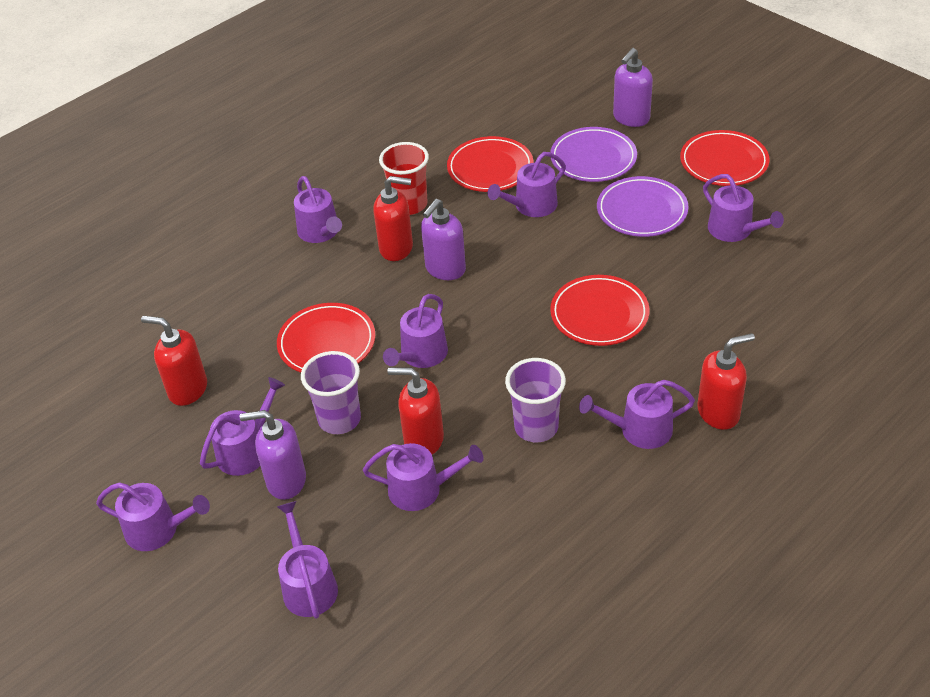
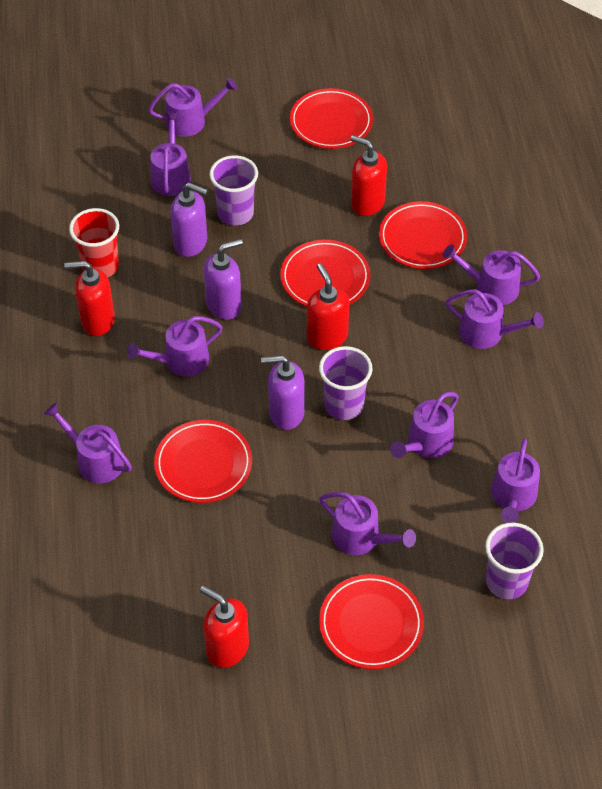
purple cup: [301,351,361,434] [505,358,566,442] = 2 -> [210,155,258,225] [319,346,372,420] [485,523,544,599] = 3
purple plate: [551,127,637,182] [597,176,688,237] = 2 -> none = 0
red plate: [277,303,375,373] [447,136,533,192] [550,275,649,346] [680,130,770,186] = 4 -> [154,420,252,503] [280,240,370,307] [290,88,373,149] [319,574,424,669] [379,201,467,269] = 5

